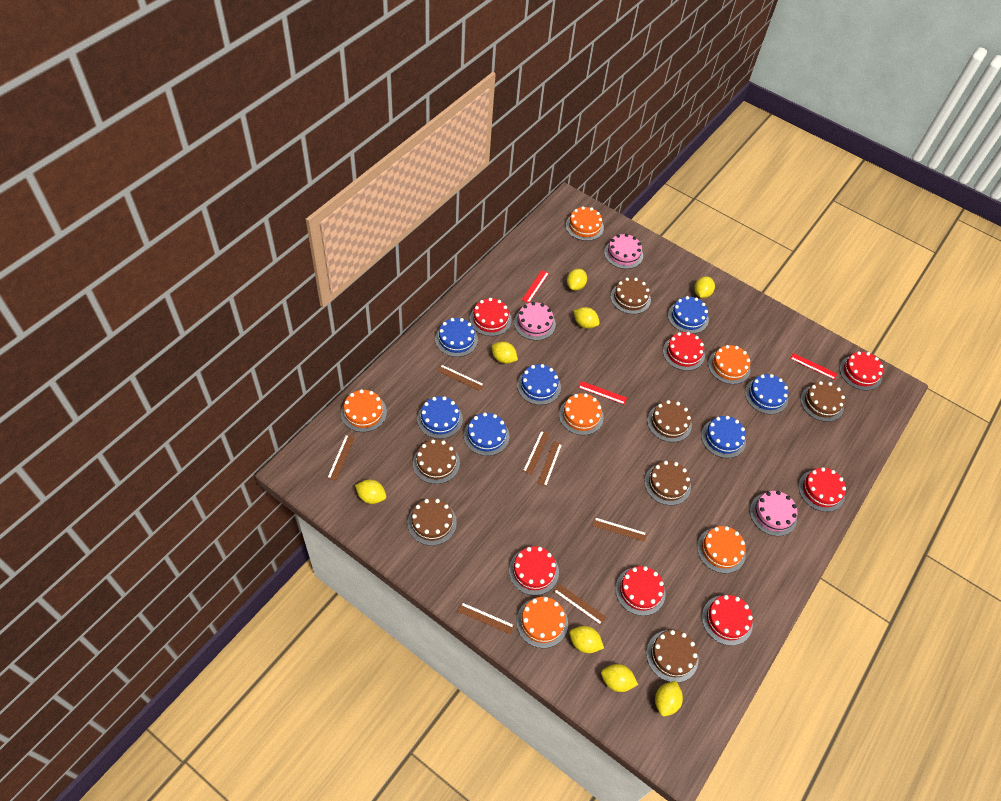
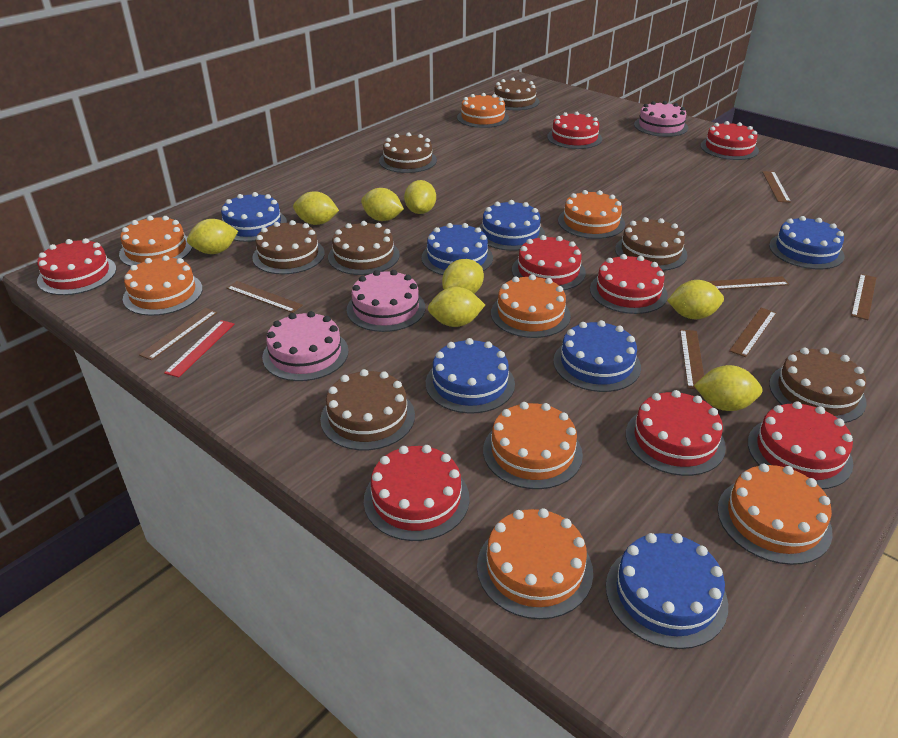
orange cake: [341,389,387,432] [516,597,568,648] [559,393,604,435] [566,206,604,241] [697,526,746,573] [708,345,751,384] = 6 -> [119,216,193,266] [123,255,203,316] [457,93,509,128] [477,508,593,619] [483,402,583,489] [491,274,571,338] [558,190,625,239] [718,464,833,565] = 8
red cake: [470,298,512,336] [509,546,559,595] [615,566,666,616] [663,332,705,371] [702,595,753,646] [799,467,846,512] [840,351,883,391] = 7 -> [37,238,116,295] [364,445,470,541] [512,235,586,290] [547,112,602,149] [590,254,668,314] [626,390,726,476] [700,121,759,160] [748,401,853,489] = 8
red ruler: [522,270,549,303] [578,381,627,405] [790,353,837,380] = 3 -> [164,320,234,378] = 1

